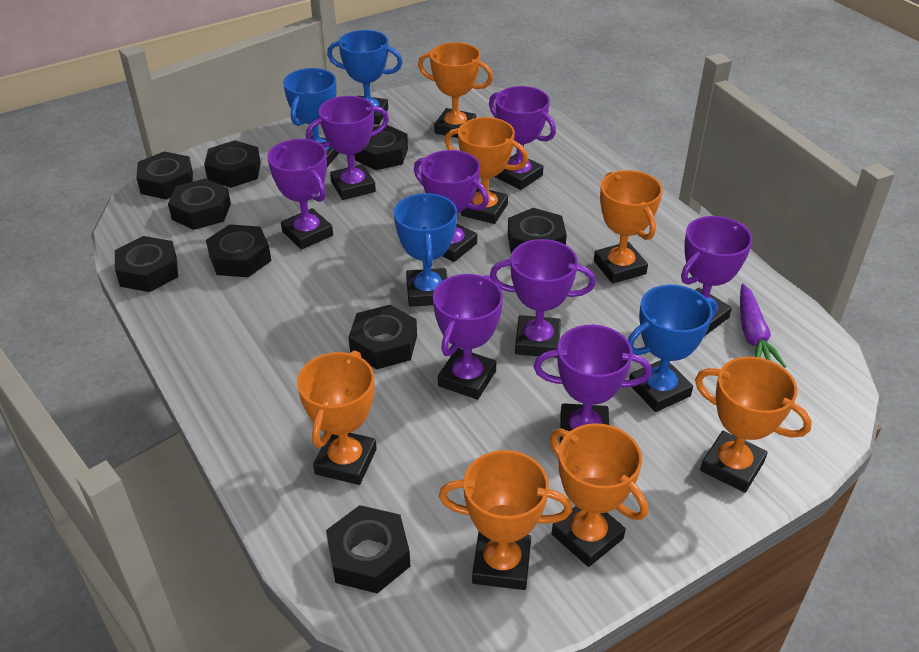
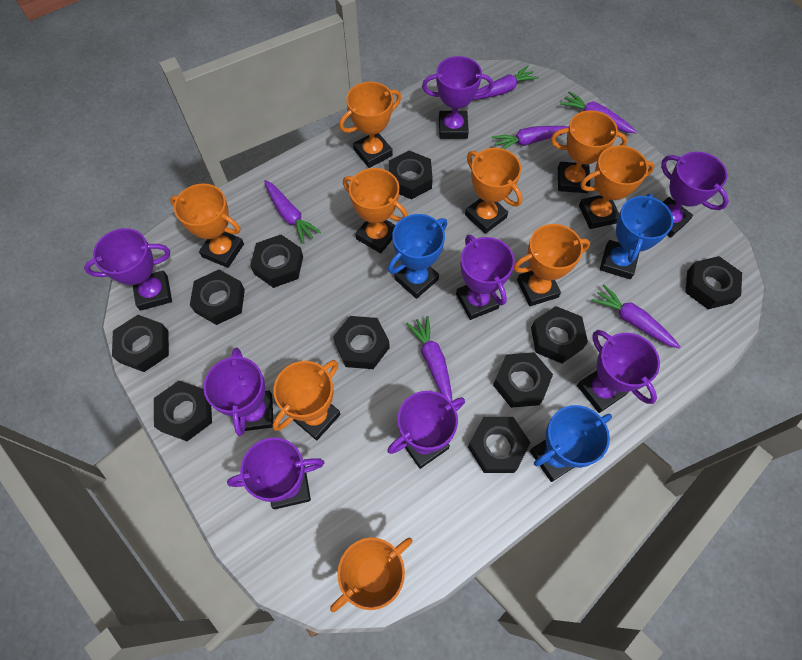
black nut: [115,236,178,292] [136,151,193,200] [168,178,231,230] [204,140,261,188] [206,224,271,277] [326,505,410,593] [349,305,417,369] [354,125,408,170] [508,208,567,254] = 9 -> [112,315,169,372] [154,380,212,441] [190,270,245,325] [250,235,303,288] [333,316,390,369] [389,150,433,200] [468,417,531,473] [493,352,553,408] [531,306,588,364] [685,256,742,309] = 10
blue trophy: [283,68,339,167] [327,30,403,125] [394,193,457,307] [628,285,717,412] = 4 -> [388,214,447,299] [530,405,612,482] [600,194,673,279] = 3
orange trophy: [297,351,377,485] [418,42,493,138] [439,450,572,590] [444,117,528,224] [550,423,648,567] [594,170,663,284] [695,357,812,493] = 7 -> [170,184,244,268] [273,360,341,440] [330,538,413,612] [339,82,401,168] [343,168,408,253] [465,148,523,234] [514,224,590,306] [551,110,627,193] [579,145,655,229] = 9
purple carrot: [740,284,786,368] = 1 -> [264,180,321,244] [406,316,452,402] [473,66,539,100] [492,126,569,149] [560,91,637,133] [592,285,681,349] = 6

